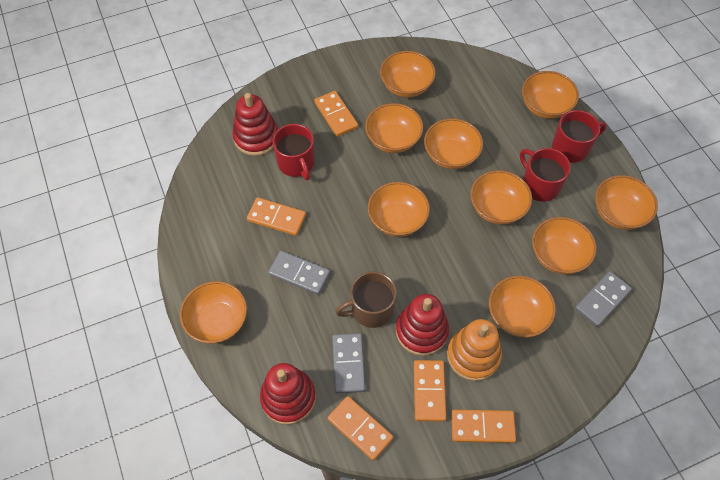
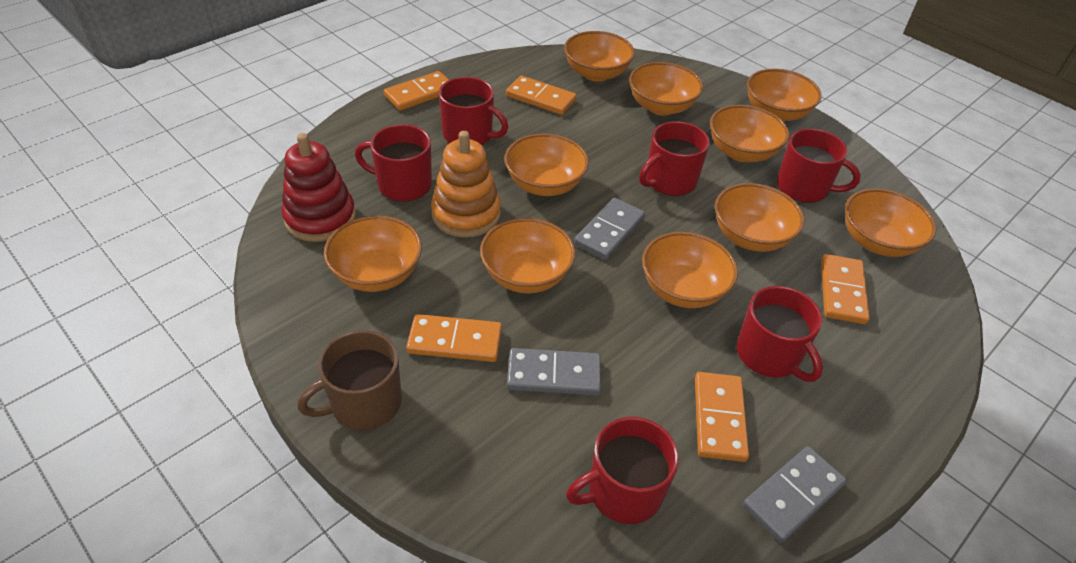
red mug: [272,124,315,180] [520,148,571,202] [552,110,606,163] = 3 -> [355,124,432,202] [439,77,508,145] [566,417,679,524] [639,121,710,196] [737,286,823,382] [777,129,861,203] = 6
red stacking toy: [233,93,278,156] [260,363,316,425] [396,294,449,356] = 3 -> [281,133,356,242] = 1

